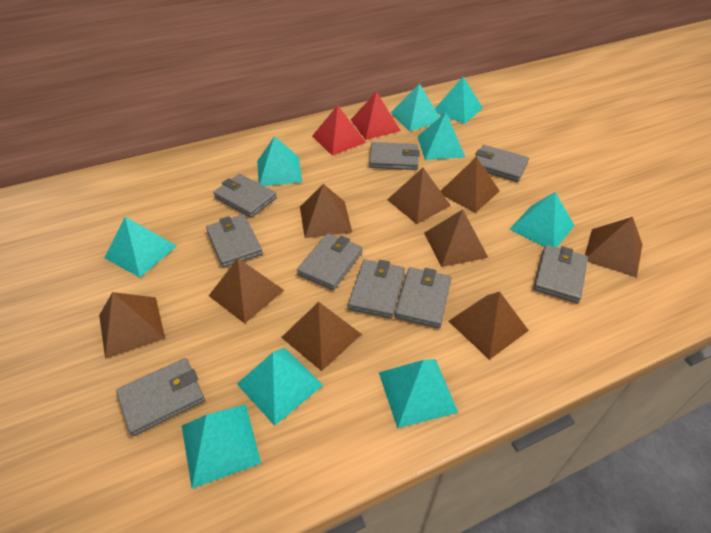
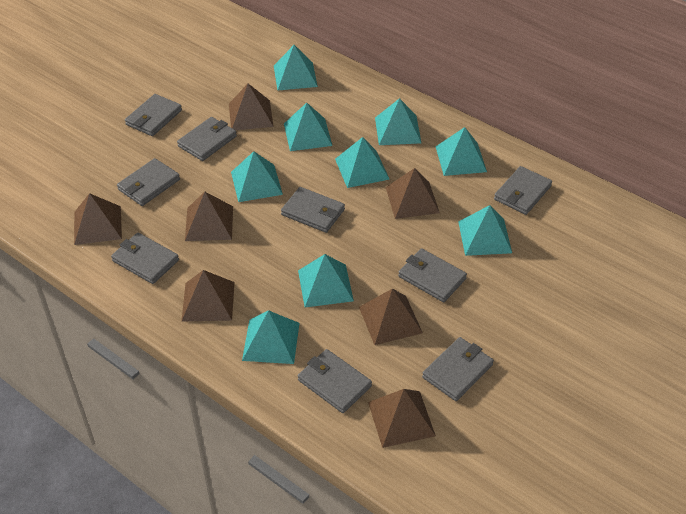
brown pyramid: [99,292,165,359] [209,258,284,323] [281,302,362,371] [300,184,352,238] [387,168,451,224] [424,210,488,267] [441,157,500,213] [449,291,529,360] [585,217,643,277] = 9 -> [74,193,122,245] [181,270,235,322] [185,192,233,241] [229,84,273,130] [359,289,423,345] [368,389,436,448] [386,168,440,219] = 7
red pyramid: [312,105,366,156] [351,91,401,140] = 2 -> none = 0

